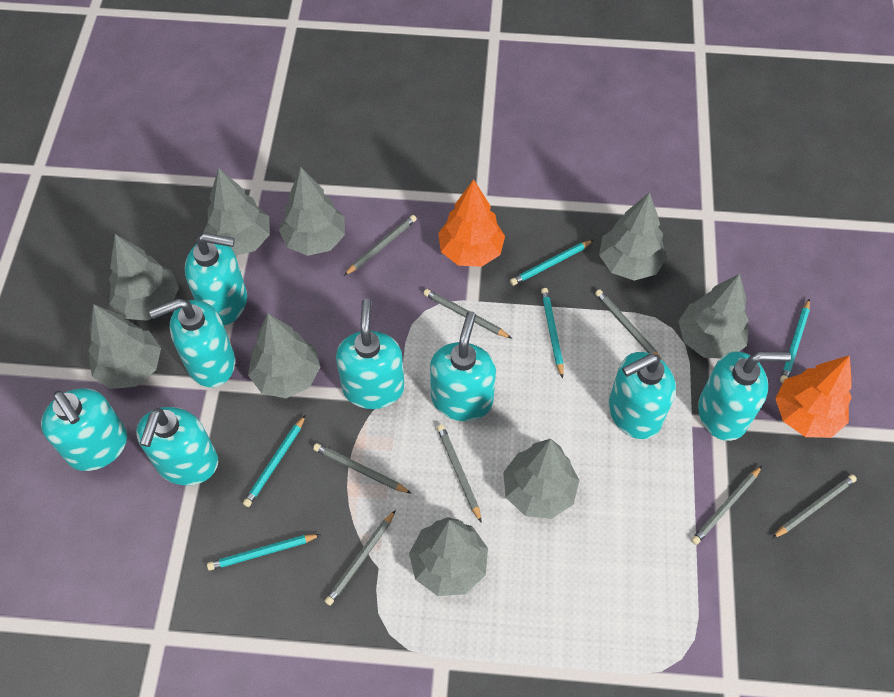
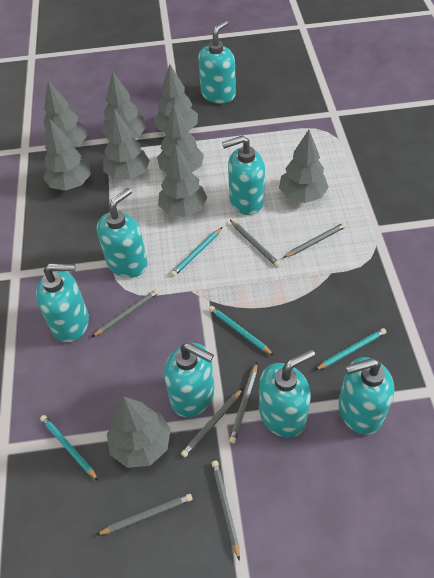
grey pencil: [313,443,412,494] [325,510,396,605] [344,215,417,276] [423,289,512,339] [437,424,482,523] [595,289,662,360] [691,466,762,545] [773,474,857,538] = 8 -> [92,289,160,337] [96,494,193,535] [181,388,243,457] [211,460,240,561] [229,363,257,443] [230,220,280,267] [283,223,346,258] = 7
orange tree: [438,179,505,267] [775,355,852,438] = 2 -> none = 0
turquoise pencil: [207,534,321,570] [243,415,306,507] [510,240,594,286] [541,288,564,379] [780,299,810,383] = 5 -> [40,415,99,481] [171,227,222,276] [209,306,274,356] [315,328,386,370] = 4
turquoise soap dispenser: [41,388,127,471] [136,407,218,485] [149,299,235,387] [185,233,247,325] [336,299,405,409] [430,311,496,421] [609,352,676,439] [698,351,791,441] = 8 -> [36,264,89,342] [97,188,148,278] [164,343,215,418] [198,20,236,104] [222,135,265,215] [259,349,315,438] [338,357,394,435] = 7

